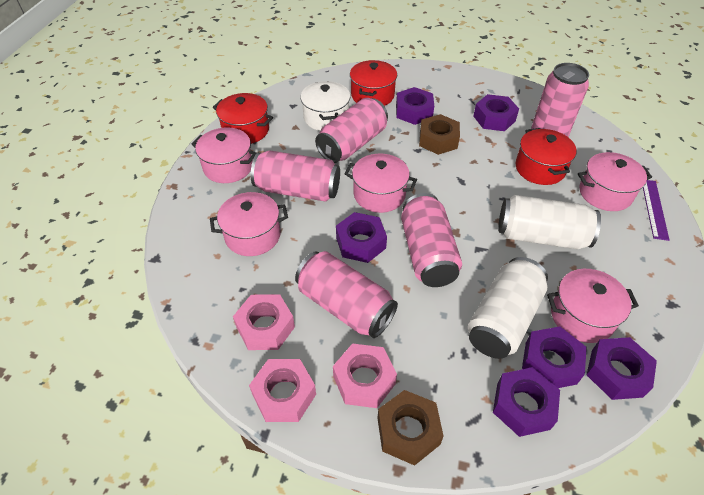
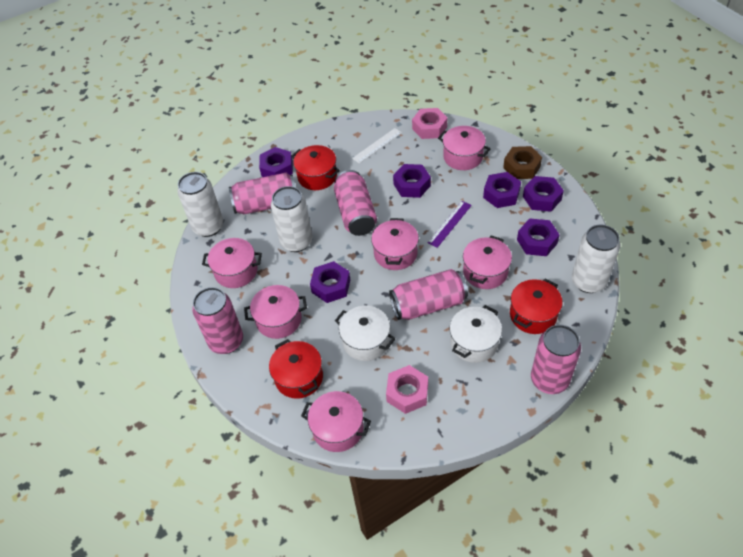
brown nut: [377,390,444,466] [419,114,460,155] = 2 -> [503,146,542,179] = 1
pink nut: [233,294,295,350] [249,359,316,422] [333,343,397,408] = 3 -> [386,365,428,414] [412,108,447,139] = 2
pink pot: [191,127,256,183] [210,192,288,256] [345,153,417,213] [547,269,639,343] [578,152,652,211] = 5 -> [202,238,262,288] [244,285,307,339] [301,391,371,452] [371,218,419,270] [438,126,491,170] [463,236,512,289] = 6
white can: [468,257,548,359] [498,195,601,249] = 2 -> [177,172,223,237] [271,186,312,252] [572,224,620,293] = 3
white pot: [301,81,350,131] = 1 -> [335,306,395,361] [450,305,502,363] = 2
white ruler: none = 0 -> [352,128,402,164] = 1

